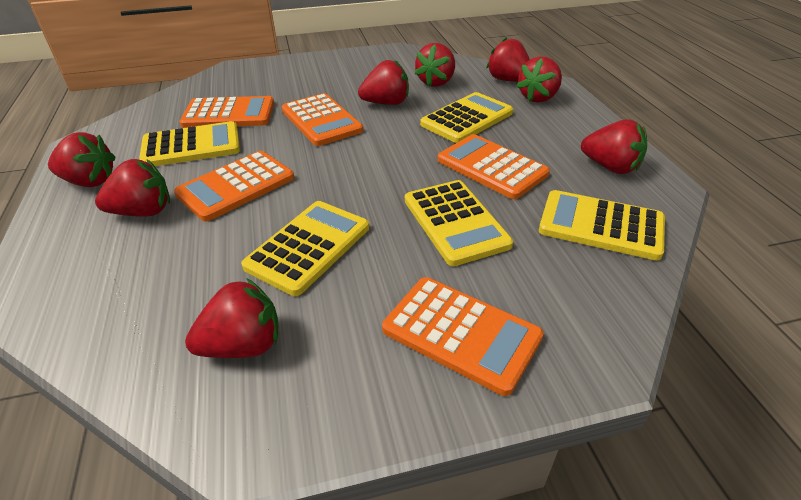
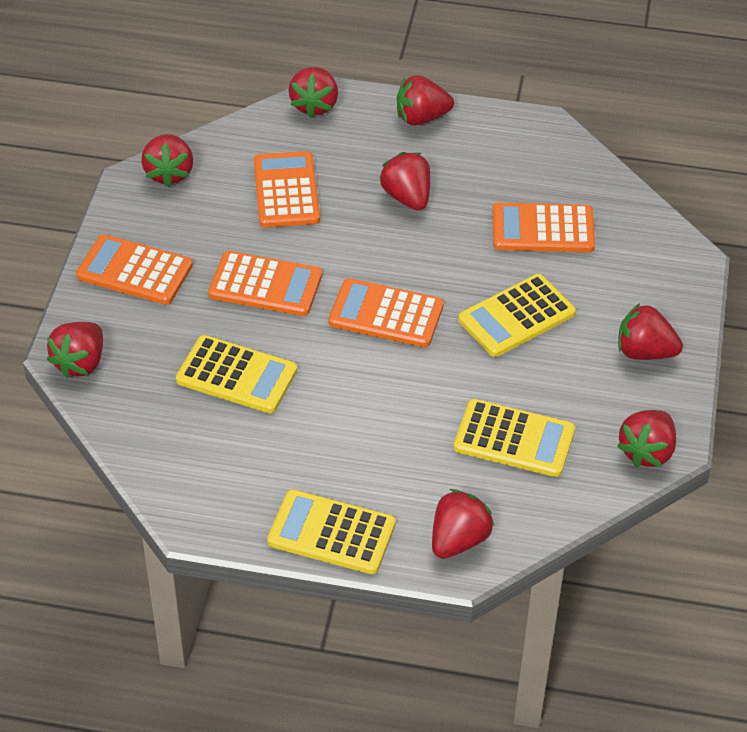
yellow calculator: [139,121,240,166] [241,201,369,296] [405,180,513,266] [420,92,513,143] [539,190,665,260] = 5 -> [176,335,297,413] [267,489,396,574] [454,399,575,477] [458,274,576,357] = 4

